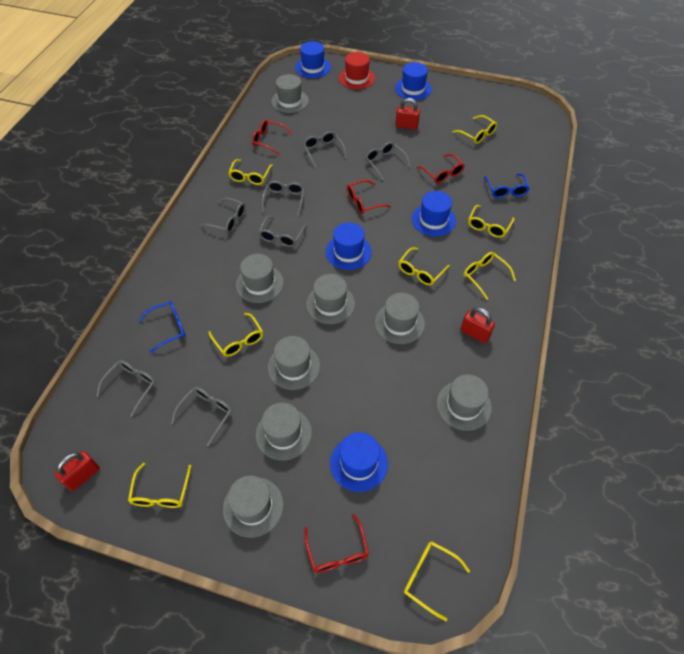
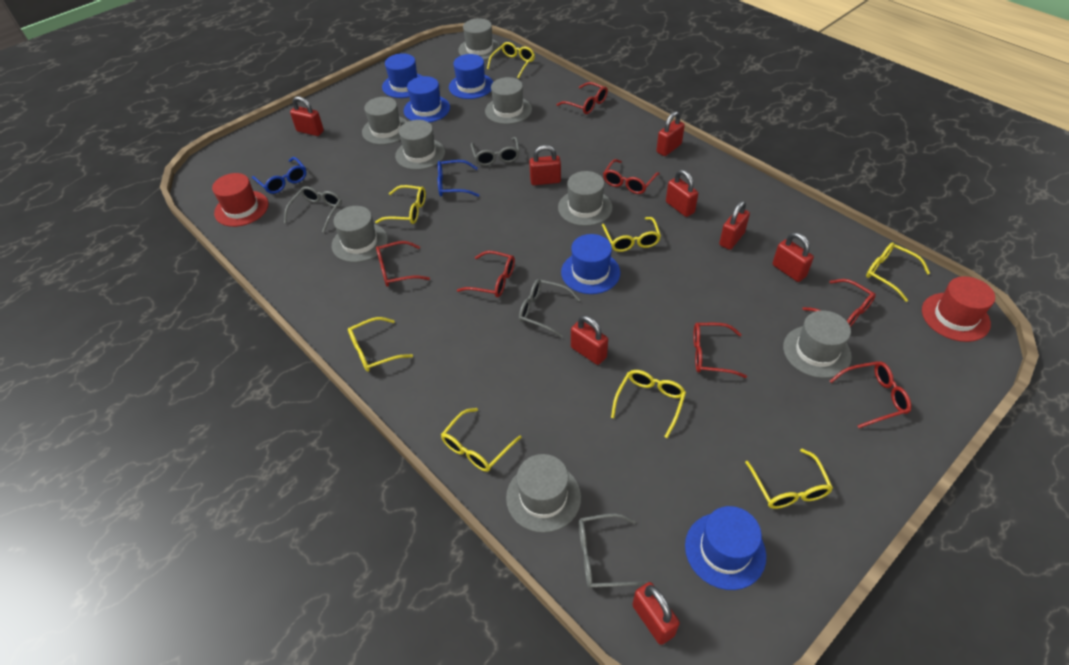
grey glasses: [96,360,156,416] [171,387,232,446] [200,198,246,233] [258,216,307,247] [262,181,304,216] [303,131,347,167] [365,142,411,180] = 7 -> [284,186,342,232] [471,137,520,166] [519,279,580,338] [579,513,648,589] = 4
red glasses: [252,119,293,155] [304,513,369,573] [347,180,391,214] [417,154,465,184] = 4 -> [376,241,430,287] [457,251,515,297] [557,82,608,114] [603,159,660,194] [693,323,747,378] [803,279,876,327] [830,361,911,428] = 7
red hat: [339,52,375,89] = 1 -> [212,173,269,227] [922,276,995,342] = 2
red padlock: [55,451,100,491] [395,98,420,130] [461,307,495,343] = 3 -> [290,96,324,136] [529,145,561,185] [571,315,608,365] [632,582,680,645] [656,111,685,156] [666,170,698,217] [719,201,750,250] [772,232,814,282] = 8

